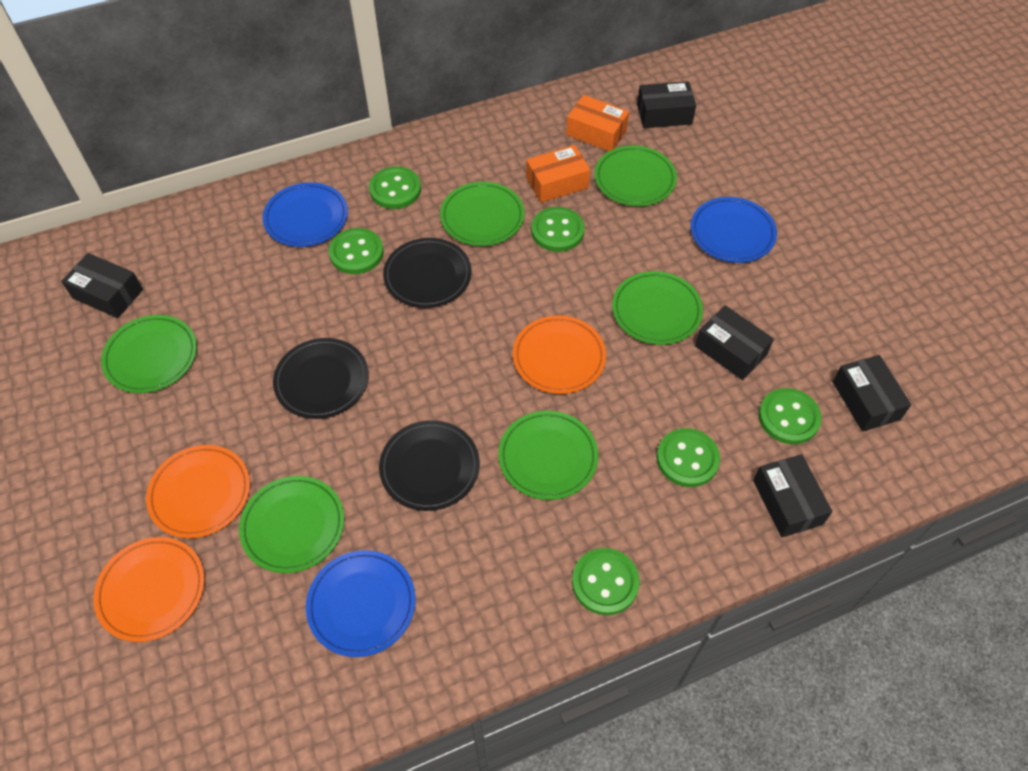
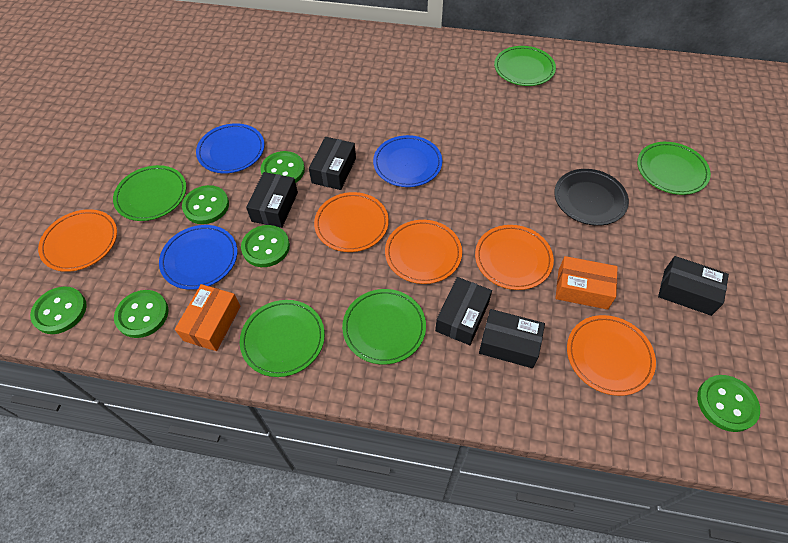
black plate: [273,338,369,419] [379,420,480,511] [383,238,472,308] = 3 -> [554,169,629,226] = 1
green plate: [101,315,197,393] [239,476,344,573] [440,182,525,246] [498,411,598,500] [594,146,677,206] [612,271,703,345] = 6 -> [113,165,186,221] [240,300,325,377] [342,289,426,365] [494,46,556,86] [637,142,711,195] = 5
orange plate: [94,537,205,642] [146,445,250,538] [513,315,606,394] = 3 -> [38,209,117,272] [314,192,389,252] [385,220,462,284] [475,225,554,290] [567,315,656,396] = 5

